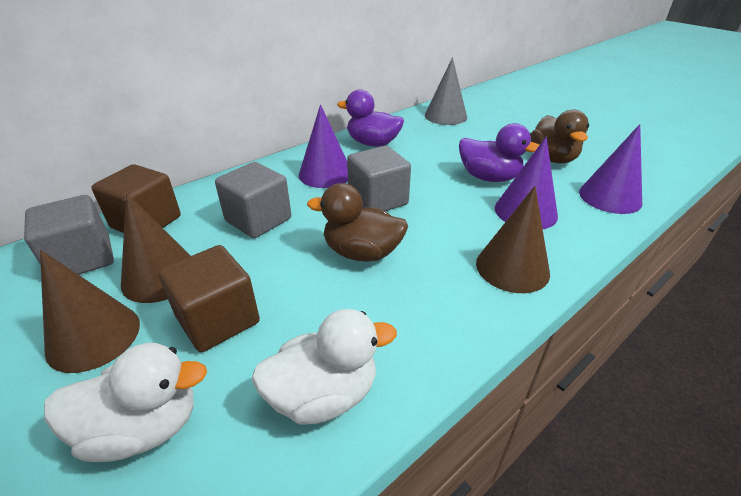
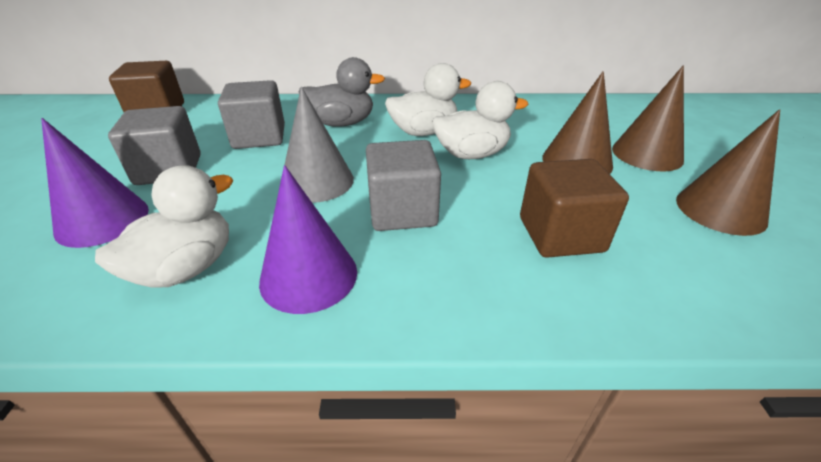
brown duck: [307,183,408,262] [531,109,589,163] = 2 -> none = 0
grey duck: none = 0 -> [299,57,385,127] = 1
purple cone: [299,105,348,188] [495,137,558,229] [579,124,642,214] = 3 -> [41,118,149,248] [259,165,357,314] = 2
purple duck: [337,89,404,147] [459,123,539,182] = 2 -> none = 0
white duck: [44,343,207,462] [251,309,397,425] = 2 -> [95,165,233,287] [385,63,471,136] [432,81,529,159] = 3

